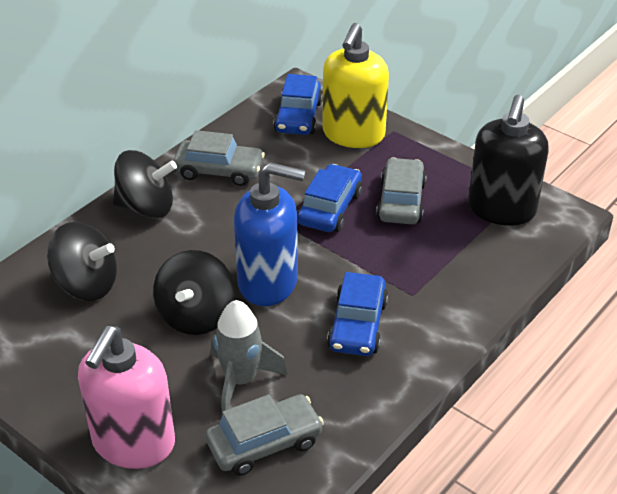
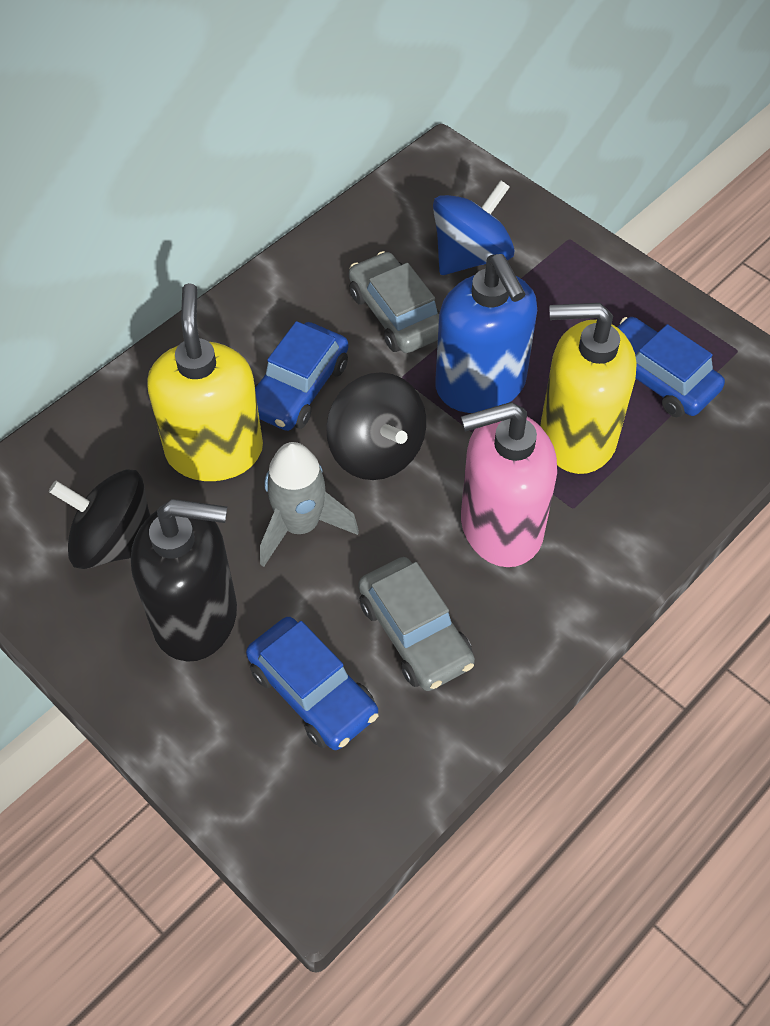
black spinning top: [47,222,117,301] [113,150,177,218] [153,250,235,335] = 3 -> [49,470,150,569] [326,372,426,480] = 2
blue spinning top: none = 0 -> [433,180,515,275] = 1
grey car: [173,130,265,186] [205,394,324,476] [376,158,427,224] = 3 -> [349,251,440,353] [359,557,475,691] = 2
yellow soap dispenser: [322,23,389,148] = 1 -> [147,283,263,481] [540,303,636,474] = 2

